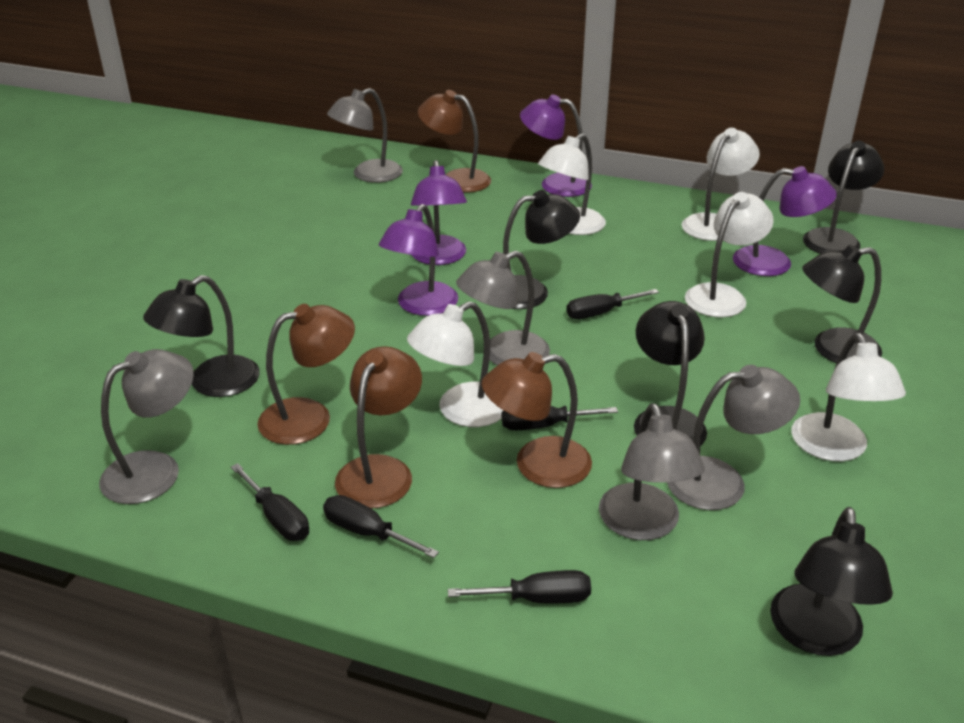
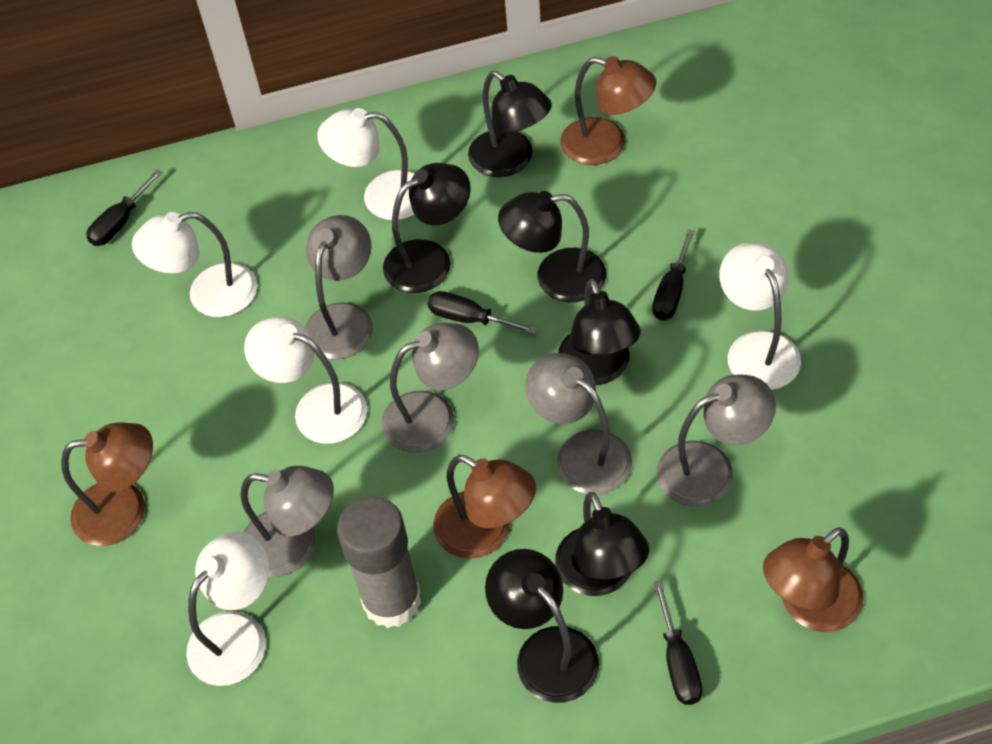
black screwdriver: [231,463,309,541] [323,495,439,558] [448,570,591,604] [502,406,618,430] [566,289,659,319] = 5 -> [86,169,163,246] [428,291,537,334] [652,229,695,320] [653,580,702,705] = 4
grey glue stick: none = 0 -> [337,496,421,628] = 1
purple lamp: [379,204,458,316] [411,160,467,265] [520,94,592,197] [733,166,837,276] = 4 -> none = 0

